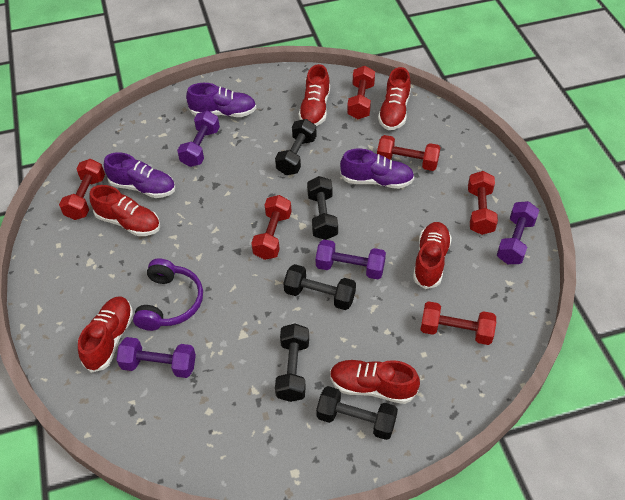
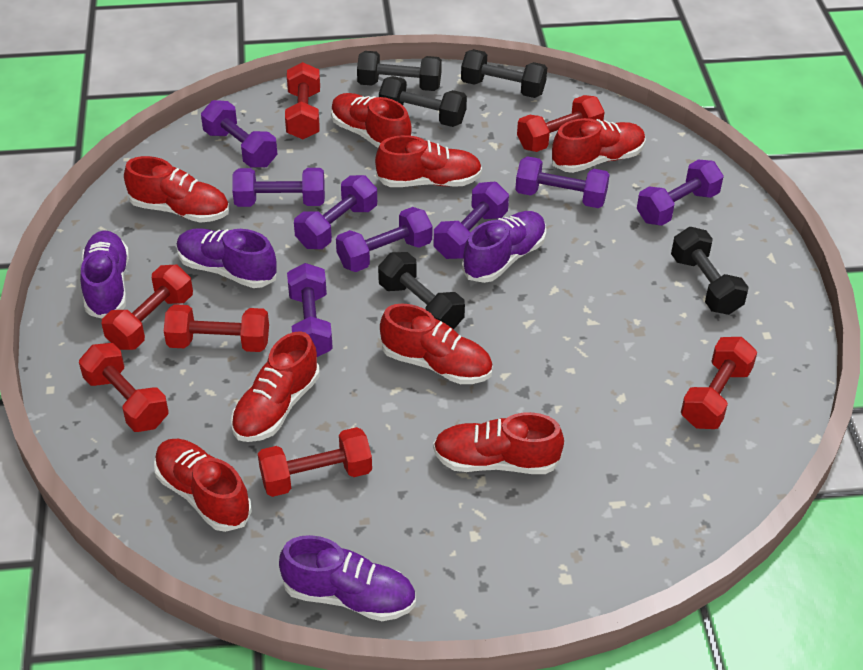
purple dumbbell: [116,337,196,378] [177,110,220,167] [316,240,386,279] [497,201,539,264] = 4 -> [201,100,278,168] [232,168,325,207] [287,263,333,357] [294,175,377,249] [336,207,433,272] [434,182,509,259] [515,156,610,208] [637,160,724,226] = 8
purple headphones: [133,258,203,331] = 1 -> none = 0
purple shoe: [104,152,175,198] [186,83,256,117] [340,149,414,189] = 3 -> [80,230,129,319] [177,228,277,288] [279,535,416,621] [462,211,546,283] = 4
red dumbbell: [59,159,105,220] [251,195,292,260] [347,66,375,119] [377,135,441,171] [420,301,496,345] [468,171,498,235] = 6 -> [79,343,169,432] [102,265,193,350] [164,304,269,352] [258,427,372,497] [285,62,320,139] [517,95,605,152] [681,337,757,429] = 7
red shoe: [78,296,133,373] [89,185,160,236] [299,64,330,126] [330,360,420,404] [378,67,411,130] [413,222,452,289] = 6 -> [124,156,229,223] [154,439,252,532] [231,331,320,442] [331,93,412,148] [375,135,482,187] [380,303,493,384] [433,412,564,474] [552,118,646,173] = 8

